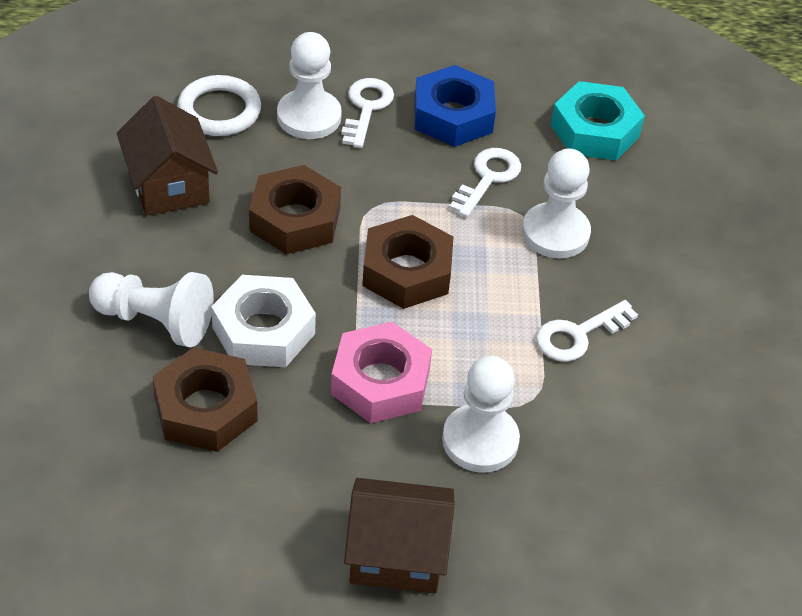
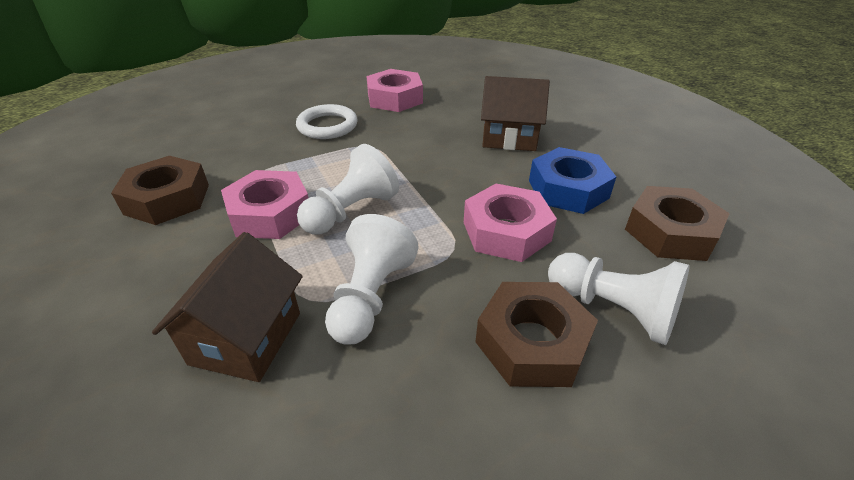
pink nut: [331,322,432,423] = 1 -> [221,170,308,239] [366,69,423,112] [464,184,557,262] = 3
turquoise nut: [551,81,645,160] = 1 -> none = 0
white key: [341,78,394,148] [449,148,521,218] [536,300,638,362] = 3 -> none = 0
white nut: [211,275,316,367] = 1 -> none = 0
white pawn: [89,272,214,347] [277,32,342,139] [442,356,520,473] [522,148,591,258] = 4 -> [297,144,399,235] [325,214,419,345] [548,253,690,345] = 3

